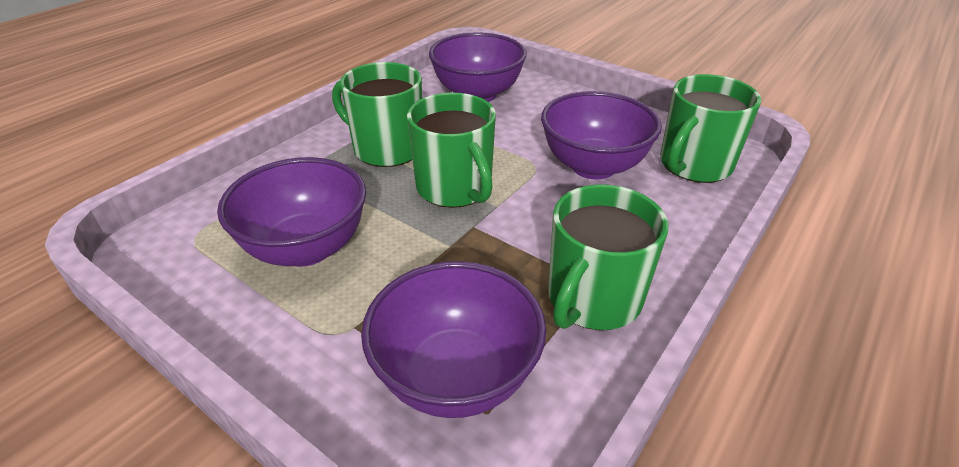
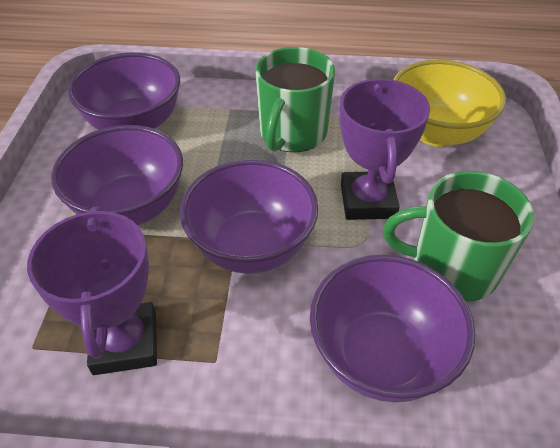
green mug: [332,62,422,167] [407,93,496,208] [548,184,668,330] [660,74,761,183] = 4 -> [255,47,335,152] [383,171,534,302] = 2
purple trophy: none = 0 -> [27,207,157,375] [340,79,430,220] = 2
yellow bowl: none = 0 -> [393,60,506,147] = 1

